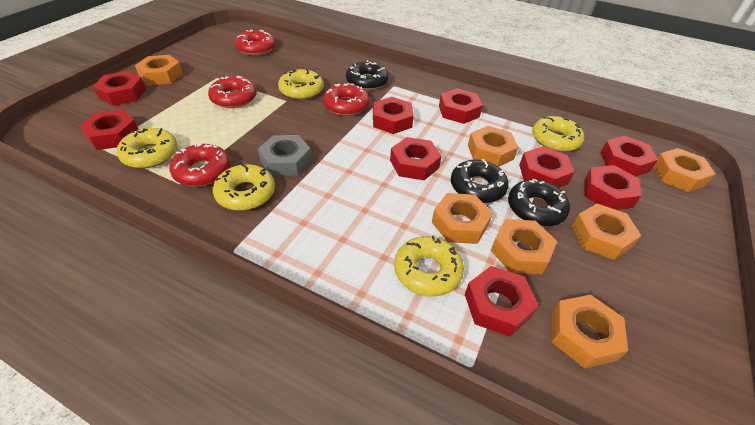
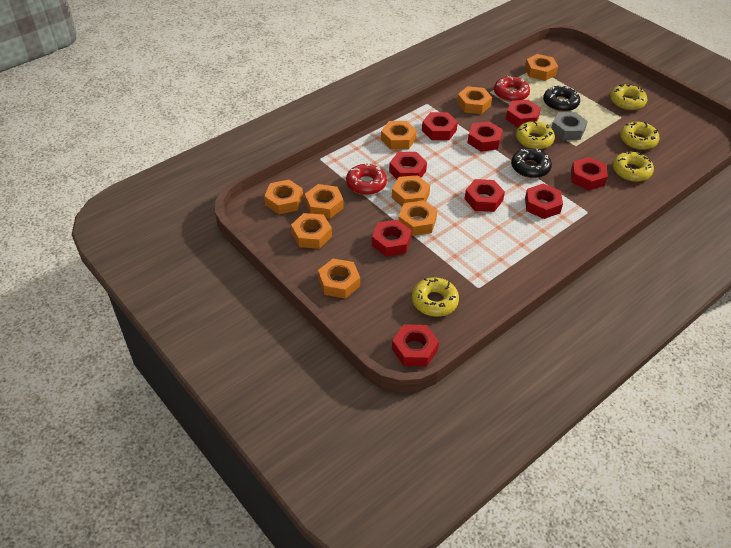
black donut: [346,60,389,90] [451,159,508,203] [508,179,570,227] = 3 -> [511,148,552,178] [543,85,580,112] = 2
orange nut: [135,55,183,86] [432,193,493,244] [468,126,518,167] [491,219,557,274] [552,295,628,368] [572,204,641,260] [653,148,715,192] = 7 -> [264,180,303,214] [291,213,332,249] [305,184,343,219] [318,259,360,299] [381,121,417,150] [392,175,430,207] [398,200,437,236] [457,86,492,114] [525,54,558,81] = 9
red donut: [170,143,230,187] [208,75,257,108] [235,29,275,55] [323,83,370,116] = 4 -> [346,163,387,195] [494,76,530,102] = 2

